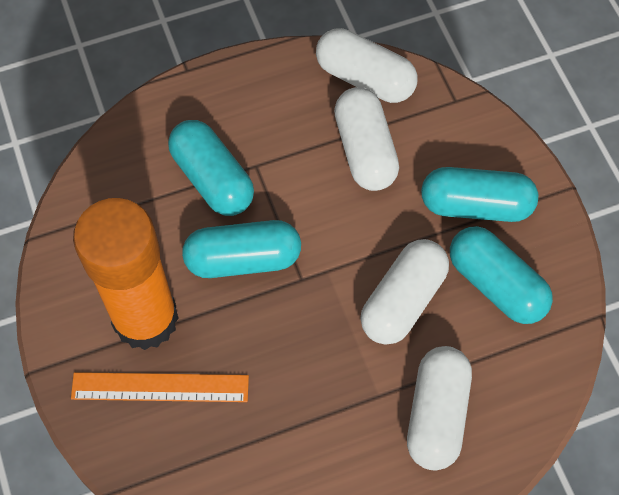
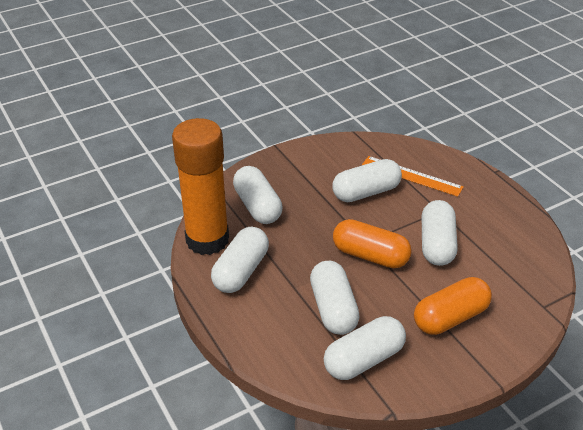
orange capsule: none = 0 -> [333,219,412,268] [414,277,492,335] = 2
turquoise capsule: [168,120,254,216] [182,220,301,278] [421,167,538,222] [450,226,553,324] = 4 -> none = 0
white capsule: [316,28,418,103] [334,87,399,191] [361,239,449,345] [407,346,472,470] = 4 -> [211,227,269,293] [233,166,283,224] [310,261,360,335] [324,316,406,380] [332,159,402,202] [422,200,458,266] = 6

